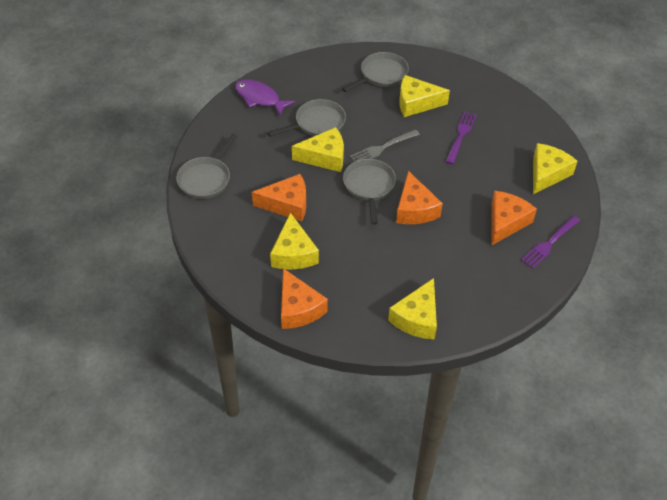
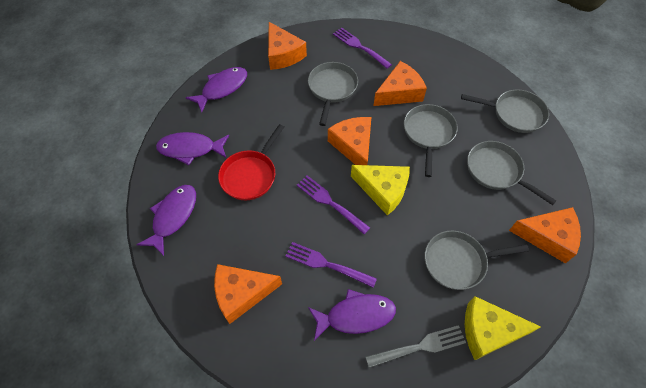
grey pan: [176,134,237,199] [268,99,346,137] [342,52,409,92] [343,159,396,225] = 4 -> [308,62,358,126] [404,104,458,177] [424,231,529,290] [461,90,549,133] [467,141,556,205] = 5
orange cheese: [252,174,306,221] [281,268,328,329] [396,171,443,224] [491,191,537,245] = 4 -> [214,264,282,324] [268,22,307,70] [328,117,371,165] [373,61,427,106] [509,207,581,263] = 5
purple fish: [235,79,295,116] = 1 -> [137,185,196,256] [156,132,229,165] [186,67,247,113] [308,289,396,341] = 4
purple fork: [445,112,477,164] [521,216,580,269] = 2 -> [285,242,377,288] [297,175,370,234] [333,27,392,69] = 3
red pan: none = 0 -> [218,124,284,200] = 1
yellow cheese: [270,213,319,270] [292,127,344,172] [388,278,437,339] [399,75,450,117] [533,143,577,194] = 5 -> [351,165,410,216] [465,296,541,360] = 2

